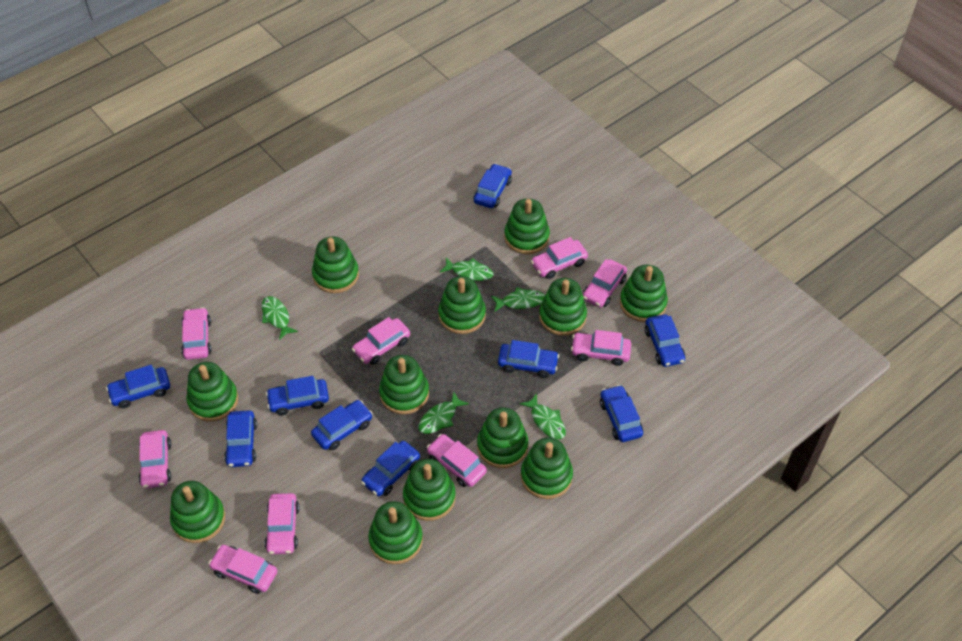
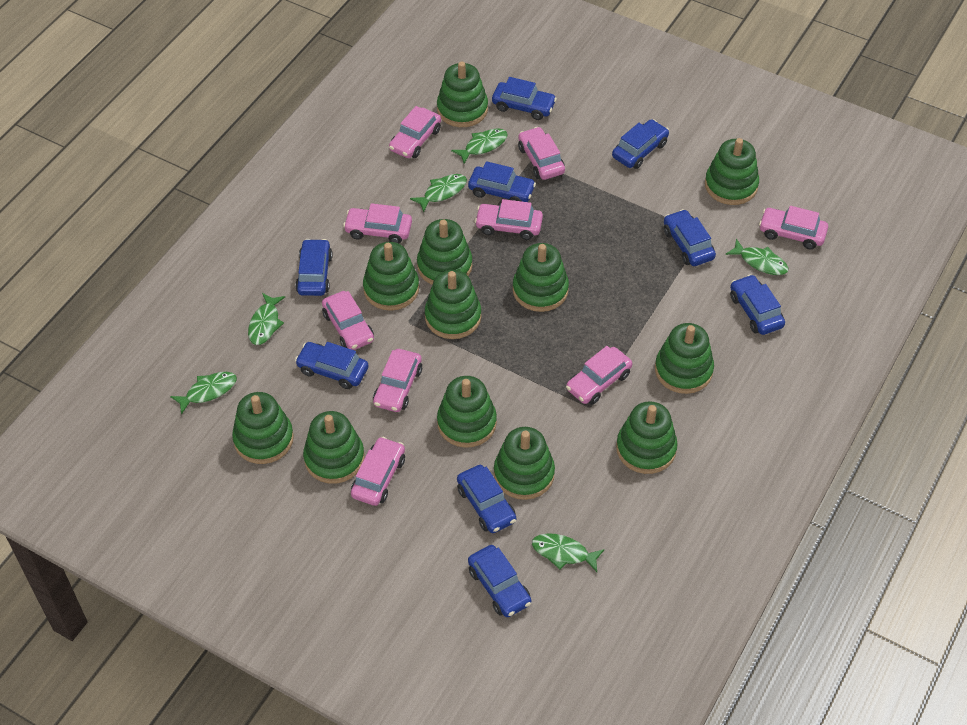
green fish: [262,296,298,340] [419,392,469,434] [440,258,493,281] [491,287,545,312] [520,393,566,440] = 5 -> [170,372,237,415] [248,293,285,345] [410,174,467,212] [451,128,508,164] [532,533,605,572] [725,239,789,275] = 6

